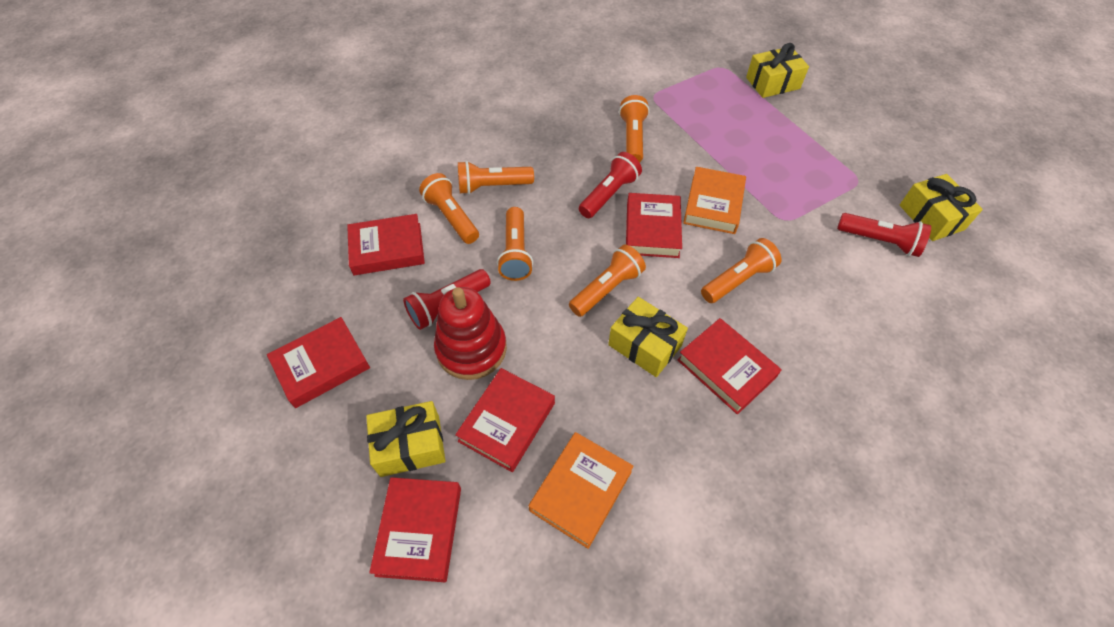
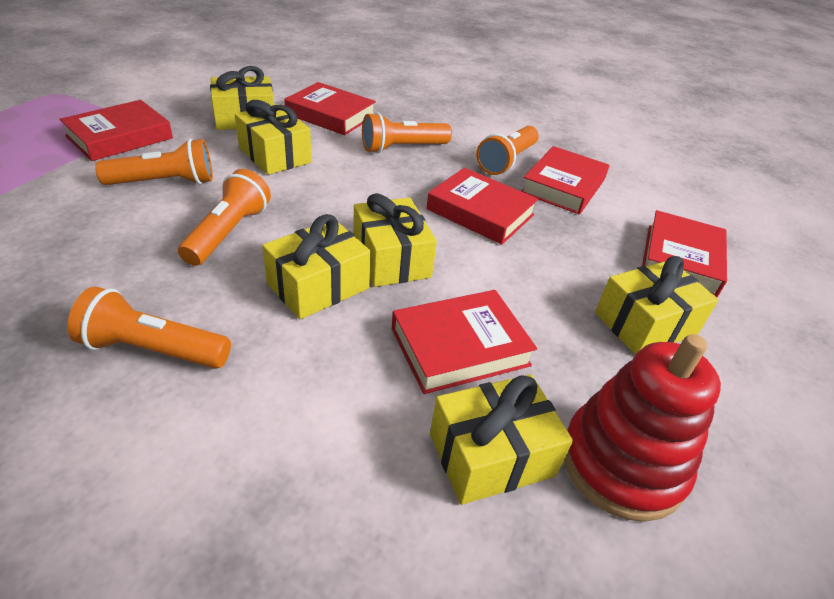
orange book: [529,432,633,549] [683,167,746,234] = 2 -> none = 0
orange flashlight: [419,173,479,244] [458,161,534,194] [497,207,533,281] [569,245,646,317] [619,95,650,163] [701,238,781,303] = 6 -> [68,287,231,369] [95,139,213,185] [178,169,271,266] [362,112,452,153] [476,126,539,175] = 5
red flashlight: [403,269,491,330] [579,152,642,218] [837,213,931,257] = 3 -> none = 0
yellow gift: [366,401,445,477] [608,297,688,377] [746,43,809,98] [900,174,983,241] = 4 -> [210,66,274,130] [235,100,312,175] [262,214,371,319] [353,193,437,287] [430,374,573,505] [595,256,719,355] = 6

